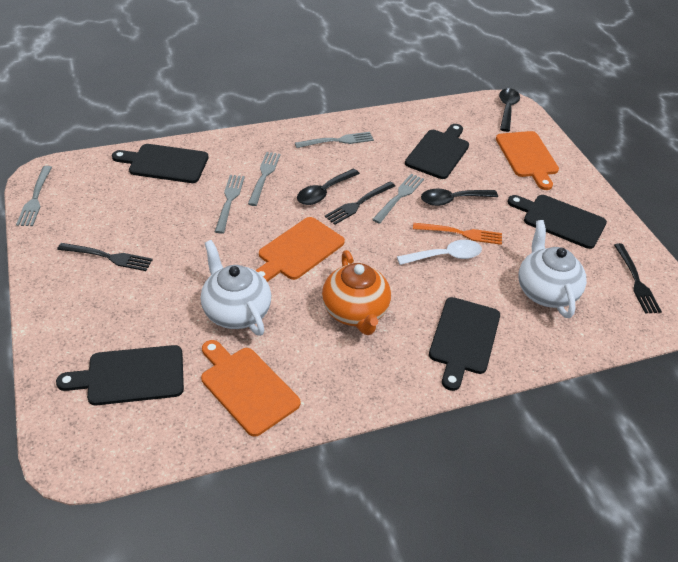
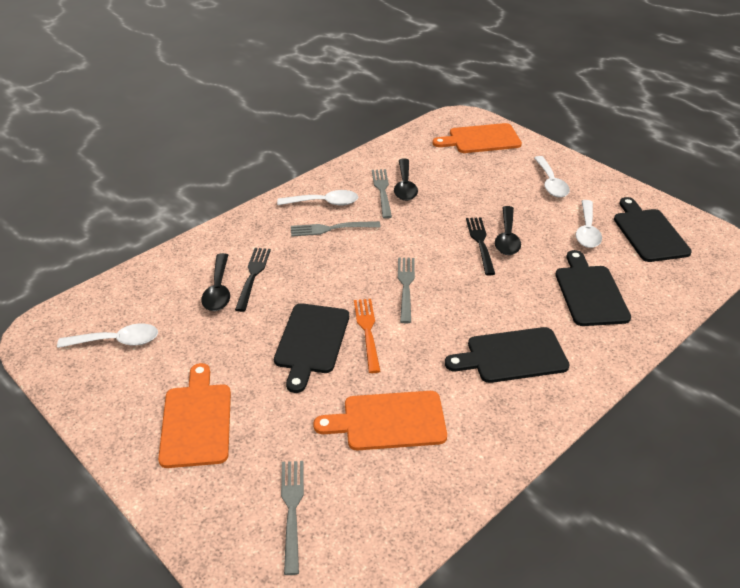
black cutting board: [56,345,184,405] [112,144,209,183] [405,124,469,179] [429,297,500,391] [508,195,607,249] = 5 -> [274,303,349,393] [445,327,569,383] [555,250,631,326] [614,197,692,262] = 4
black fork: [57,243,153,271] [325,181,395,225] [614,243,662,314] = 3 -> [235,248,271,312] [466,217,495,276] = 2
grey fork: [16,166,52,226] [215,175,245,234] [248,152,281,206] [295,132,374,148] [372,173,424,224] = 5 -> [281,461,304,575] [291,221,381,237] [372,169,392,219] [398,258,415,323] = 4
orange teapot: [322,250,391,335] = 1 -> none = 0
white spoon: [397,240,482,265] = 1 -> [57,324,158,348] [277,190,358,206] [534,156,570,198] [576,200,602,248] = 4
white teapot: [201,240,271,336] [518,220,587,318] = 2 -> none = 0

